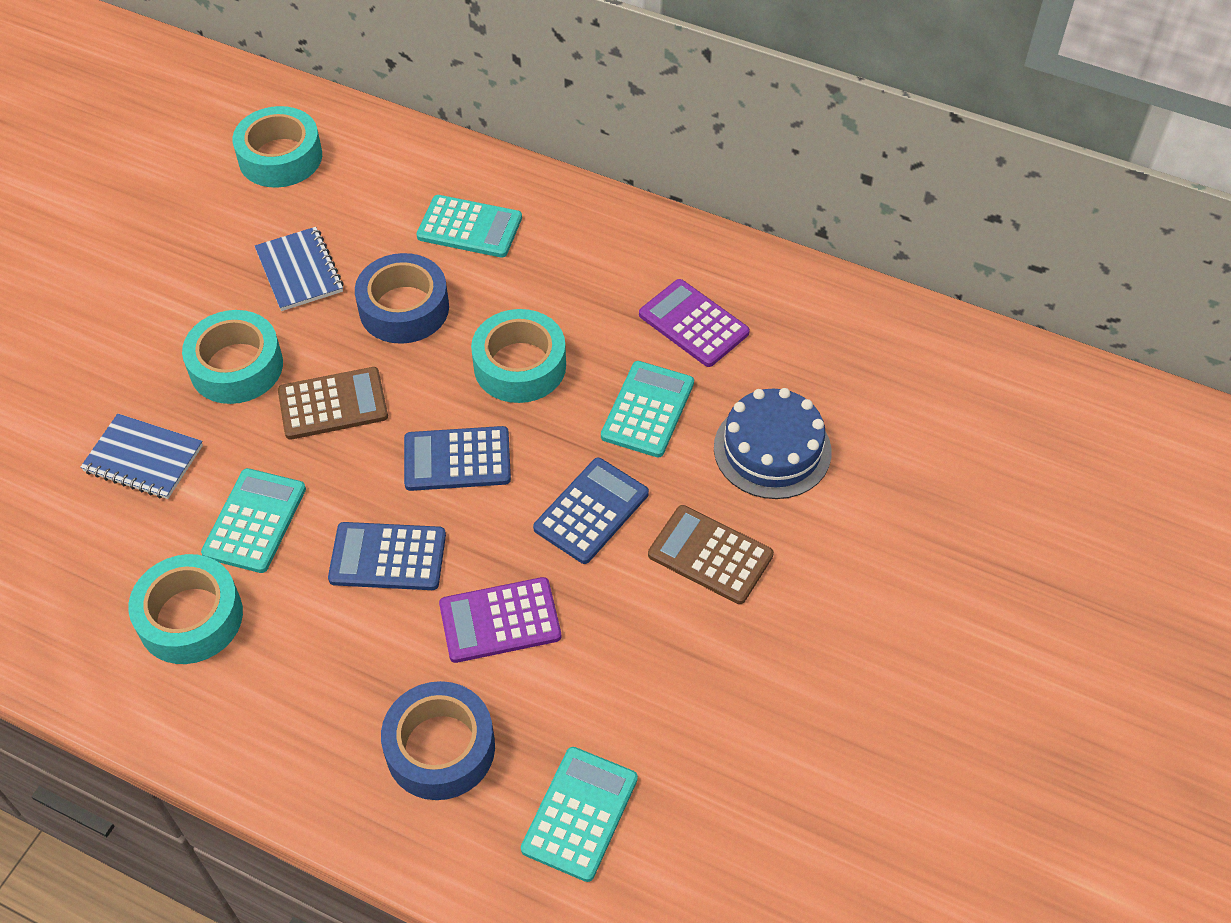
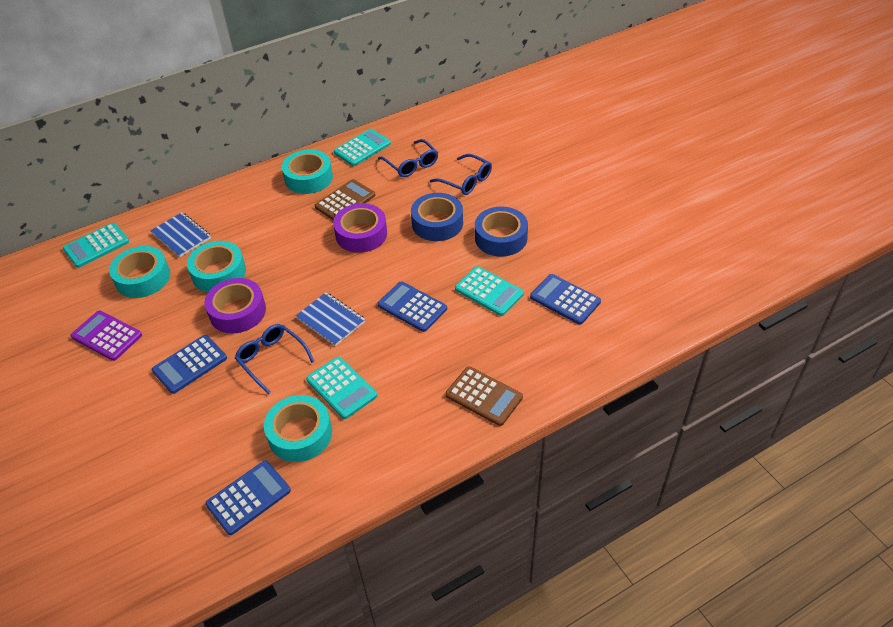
blue cake: [714,388,832,499] = 1 -> none = 0
blue calculator: [328,522,446,590] [404,426,511,491] [533,458,649,564] = 3 -> [152,335,227,394] [205,460,291,535] [378,281,447,332] [530,274,601,325] = 4
blue glasses: none = 0 -> [235,324,315,395] [378,139,438,177] [430,154,492,195] = 3
purple calculator: [439,577,561,663] [639,279,750,367] = 2 -> [71,311,142,361] = 1
purple tape: none = 0 -> [204,278,266,334] [333,203,387,253] = 2

